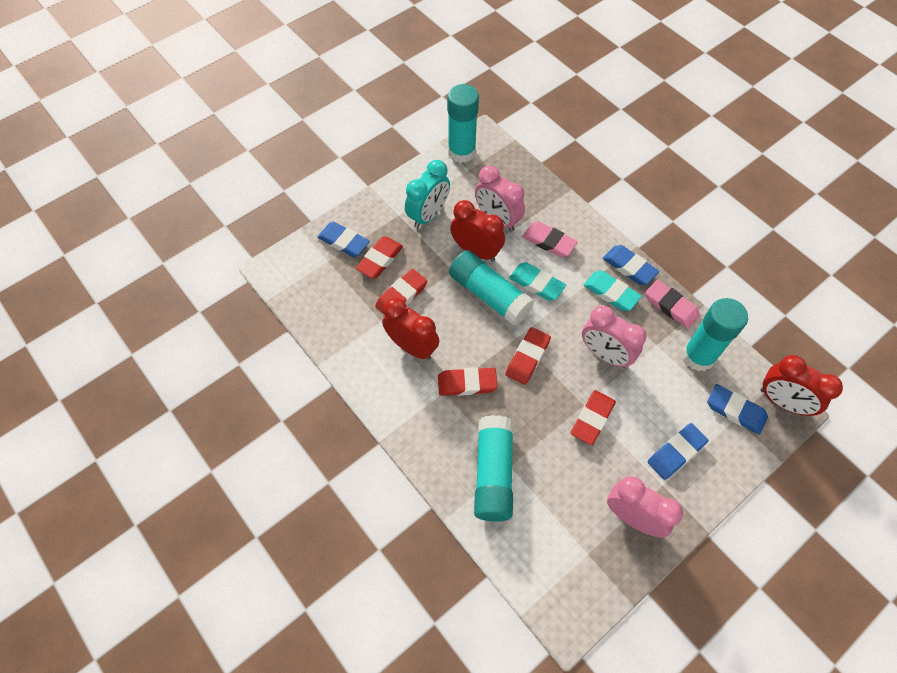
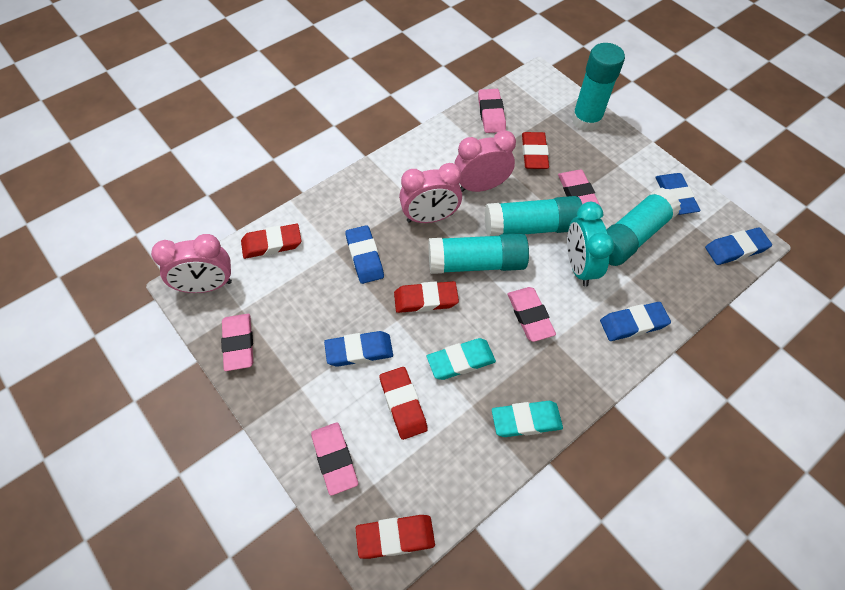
blue eraser: [317,222,370,257] [603,245,659,285] [648,423,709,480] [707,384,768,435] = 4 -> [324,331,393,367] [345,225,384,284] [600,302,671,341] [656,173,700,215] [705,227,772,265] = 5
pink eraser: [522,221,578,257] [645,280,700,329] = 2 -> [221,314,253,371] [311,422,358,496] [478,89,506,133] [508,287,556,342] [558,170,600,205] = 5
red clock: [382,298,439,360] [450,200,505,262] [761,355,843,416] = 3 -> none = 0

